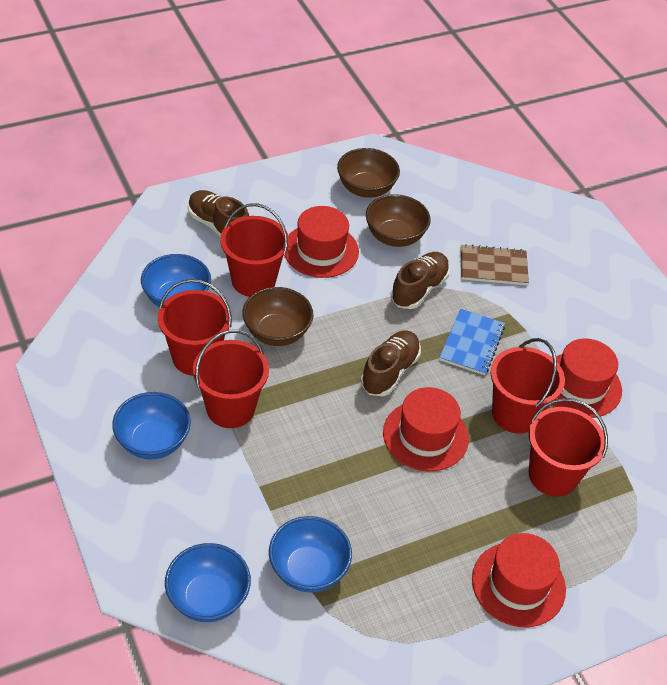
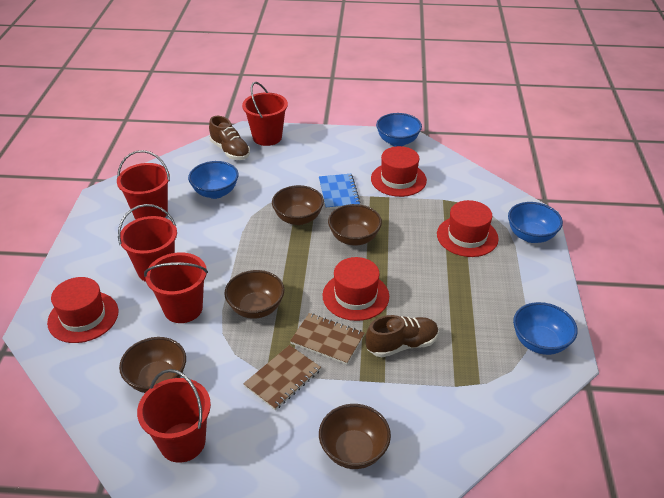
brown bowl: [242,287,313,346] [337,148,400,198] [366,194,431,247] = 3 -> [119,337,186,393] [224,270,284,319] [272,185,324,225] [319,404,391,469] [328,204,382,246] = 5
brown notebook: [460,244,529,285] = 1 -> [243,345,321,410] [290,313,365,365] = 2
brown shoe: [188,190,249,238] [361,330,421,396] [391,252,450,309] = 3 -> [209,116,250,160] [365,315,439,357] = 2

